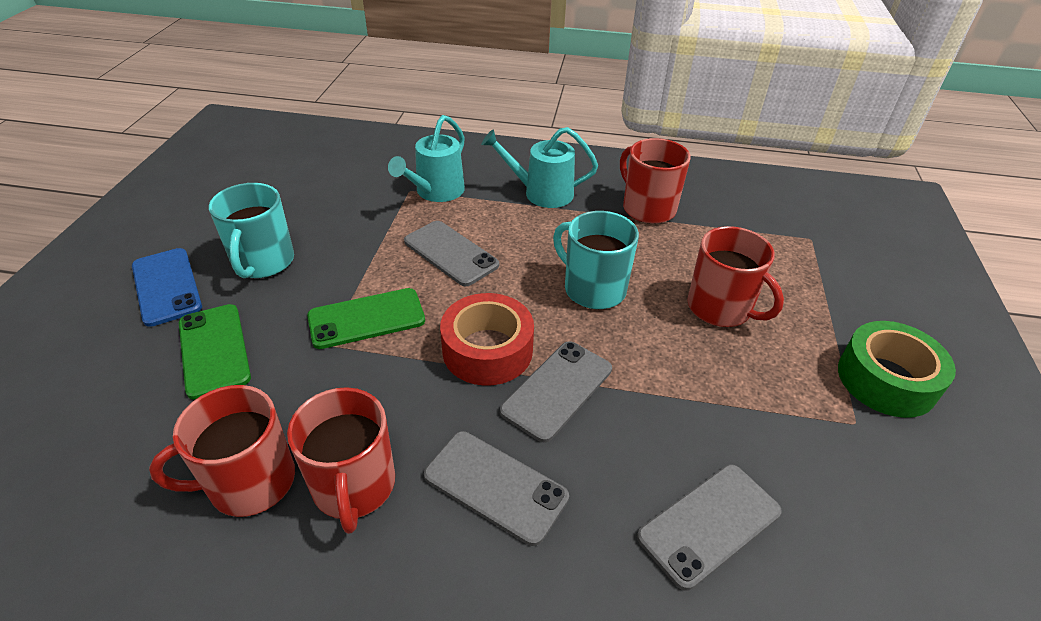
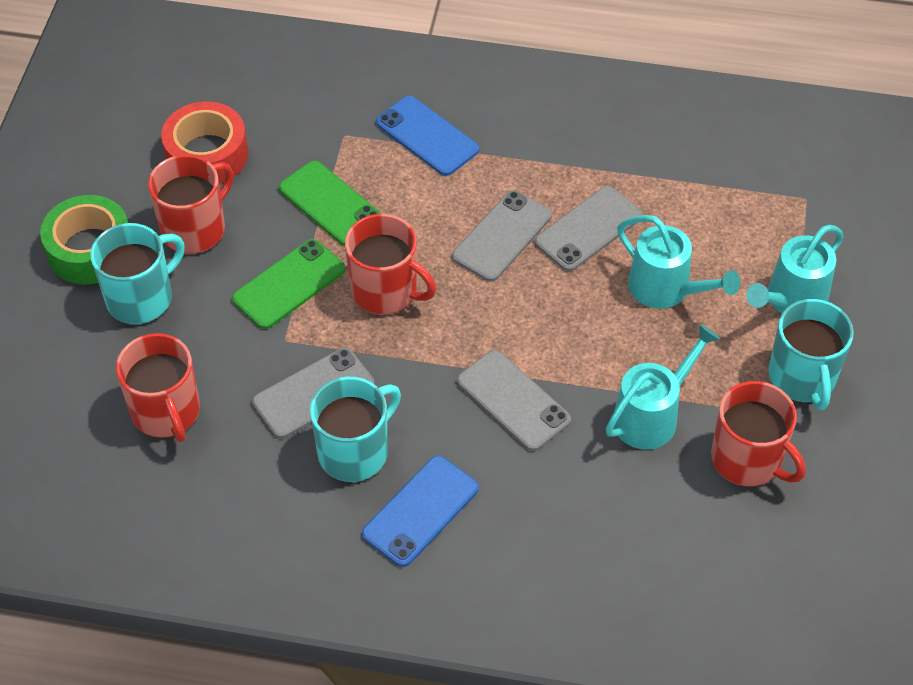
blue phone: [132,248,202,327] = 1 -> [362,456,479,567] [376,96,479,176] = 2
turquoise mug: [209,183,294,278] [553,211,639,309] = 2 -> [90,223,185,324] [310,377,401,482] [768,299,854,410] = 3
turquoise watering can: [388,115,465,202] [481,127,598,208] = 2 -> [605,324,720,450] [617,215,740,309] [746,225,843,313] = 3

